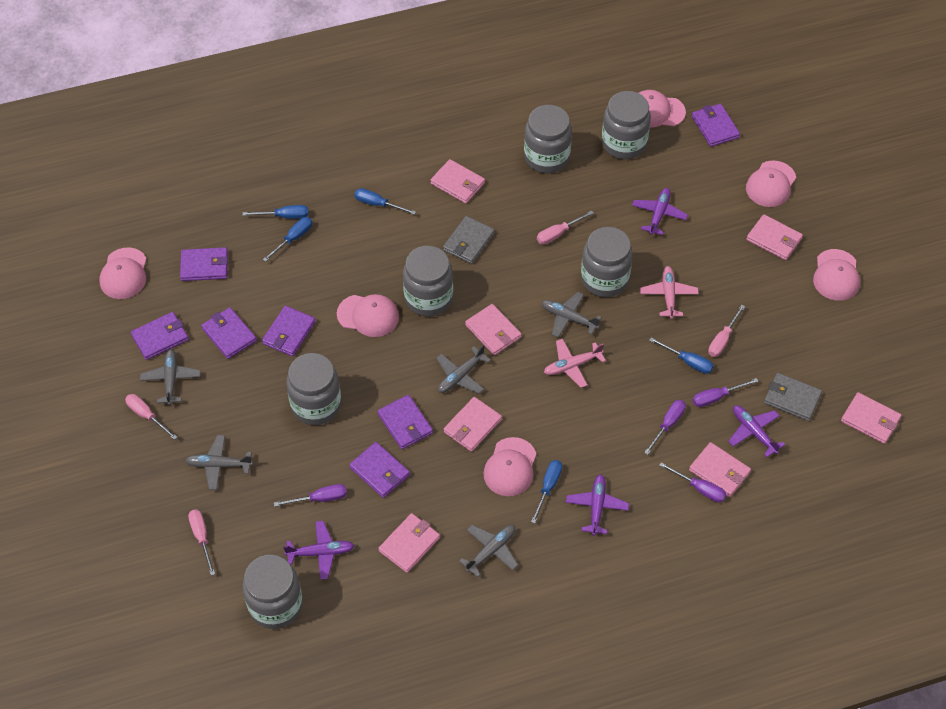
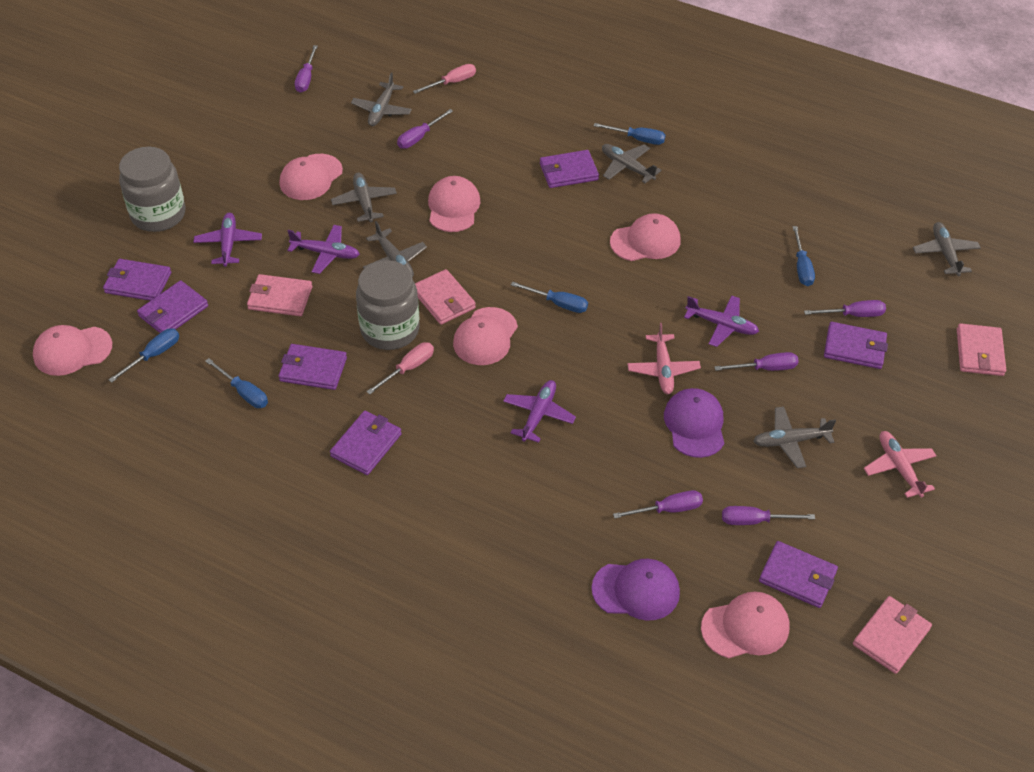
grey jar: [243,555,303,629] [286,353,341,425] [403,246,453,316] [524,105,572,173] [581,227,633,297] [602,91,651,159] = 6 -> [119,147,185,232] [356,260,420,350] = 2
grey plane: [140,349,201,405] [185,435,253,490] [436,344,491,394] [459,525,518,578] [541,292,602,338] = 5 -> [331,173,397,222] [351,72,412,126] [363,221,427,278] [602,144,662,183] [753,407,836,468] [913,222,981,276] = 6
grey wallet: [443,216,495,264] [764,373,822,421] = 2 -> none = 0
pink screwdriver: [125,394,177,440] [188,509,215,576] [537,210,594,244] [708,305,745,357] = 4 -> [366,342,434,394] [413,64,476,94] = 2
pink wallet: [378,513,440,573] [430,159,485,204] [444,397,502,452] [465,304,522,355] [689,442,751,497] [746,214,803,260] [841,392,901,444] = 7 -> [247,274,312,316] [415,269,476,325] [853,596,932,674] [957,323,1006,376] = 4
purple cap: none = 0 -> [591,558,680,621] [664,388,724,458] = 2
purple screwdriver: [274,484,347,507] [644,400,686,455] [659,462,726,502] [693,378,758,407] = 4 -> [295,45,318,93] [397,109,453,149] [613,490,703,519] [714,352,799,371] [722,506,815,525] [804,300,886,317] = 6

